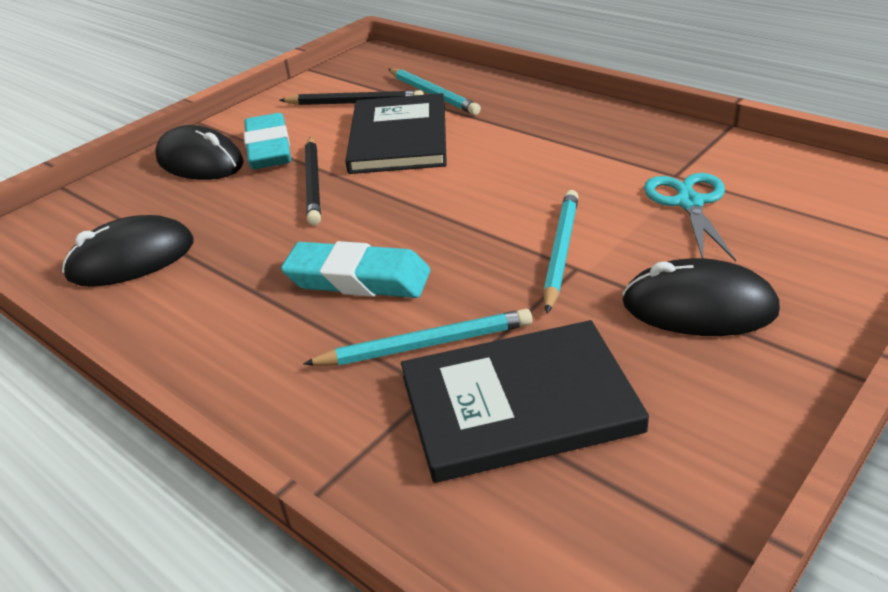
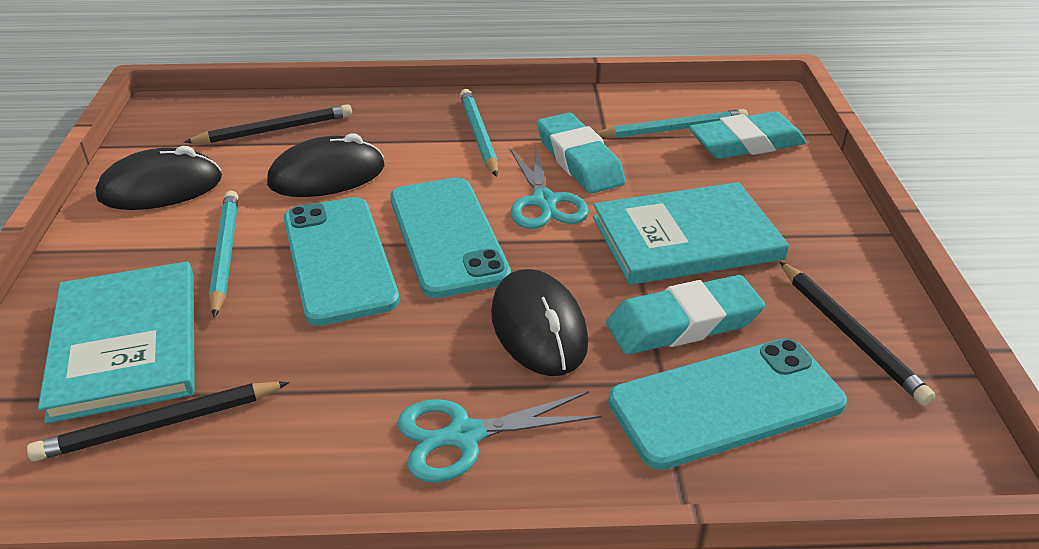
black book: [345,93,447,174] [401,320,649,483] = 2 -> none = 0
black pencil: [279,90,424,105] [305,137,321,225] = 2 -> [27,382,290,461] [184,104,352,143] [780,262,936,405] = 3
turquoise book: none = 0 -> [38,262,195,424] [593,182,789,285] = 2
turquoise eraser: [244,113,291,169] [281,241,430,298] = 2 -> [537,113,626,194] [606,275,765,355] [689,112,807,159] = 3
turquoise phone: none = 0 -> [284,197,400,326] [390,177,511,298] [608,338,847,470] = 3
turquoise scissors: [644,173,736,262] = 1 -> [397,391,602,482] [510,146,589,229] = 2

